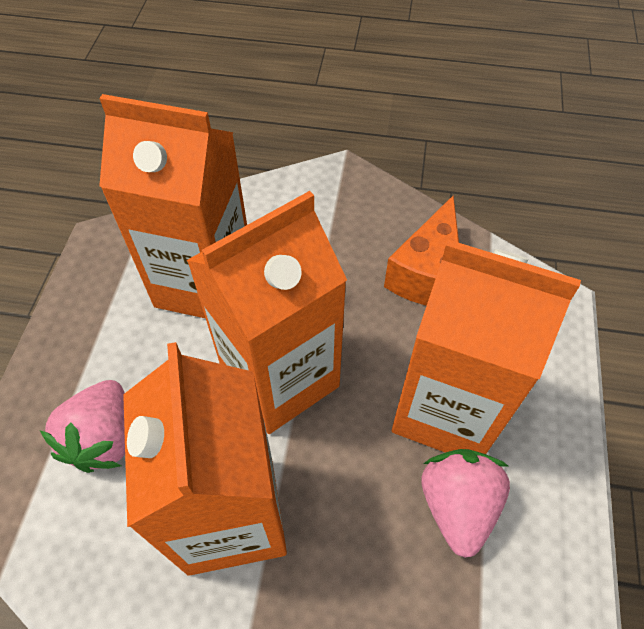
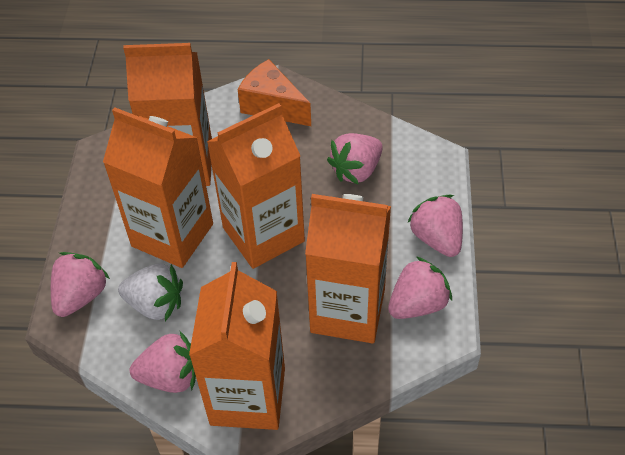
orange carton: [99,94,247,319] [123,342,287,576] [186,191,347,434] [392,240,581,454] = 4 -> [103,107,213,268] [123,43,212,186] [189,262,285,430] [207,103,305,269] [305,194,391,343] = 5
pink strawberry: [40,380,125,473] [421,449,510,558] = 2 -> [51,252,110,317] [130,331,196,393] [327,133,383,185] [388,256,452,319] [407,195,463,257] = 5
white strawberry: none = 0 -> [118,264,183,321] = 1

